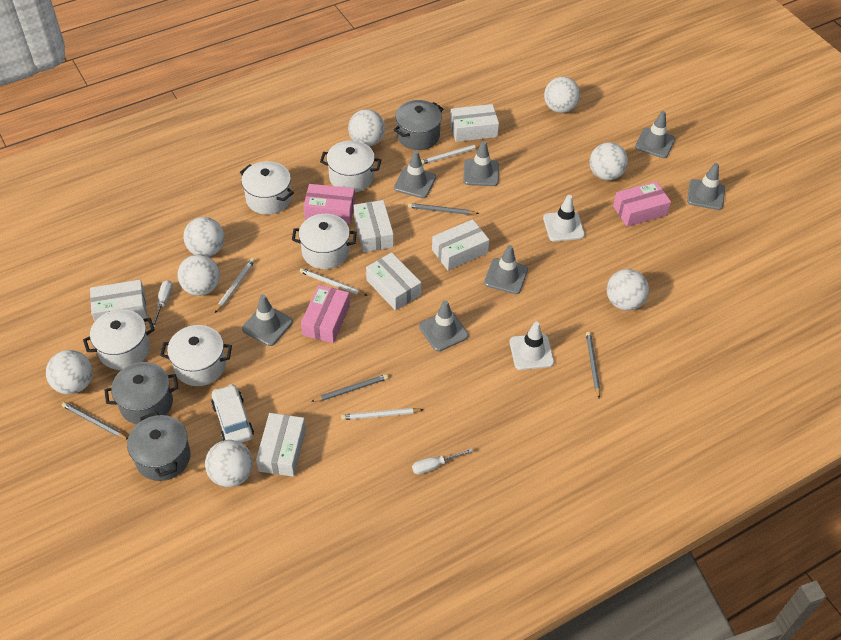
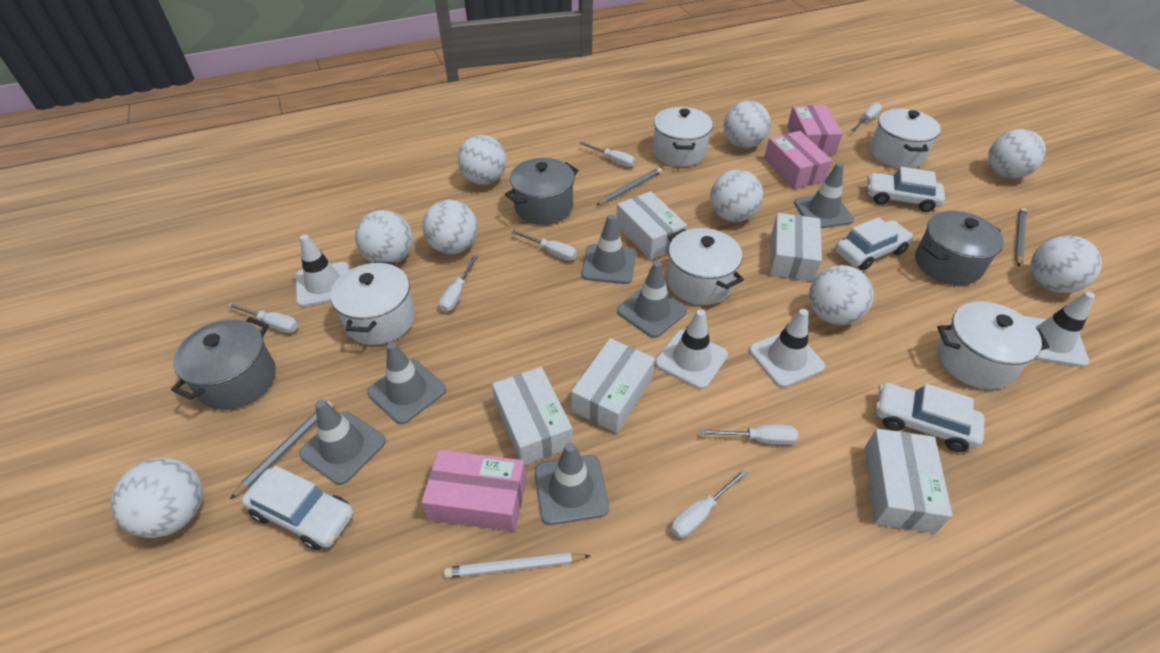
grey pencil: [62,402,128,439] [311,374,388,402] [408,203,479,215] [586,332,600,398] = 4 -> [230,401,333,499] [596,168,662,205] [1015,208,1027,267] = 3
grey traffic cone: [242,295,293,346] [394,151,436,198] [419,300,469,351] [463,141,499,186] [484,245,528,294] [635,111,675,158] [687,163,725,210] = 7 -> [299,399,386,485] [367,342,446,424] [535,443,609,525] [581,215,636,284] [617,261,687,338] [794,163,854,228] = 6
white ball: [46,350,93,395] [177,254,220,296] [183,217,225,257] [205,440,253,487] [348,109,385,146] [544,77,580,113] [590,142,628,180] [607,269,649,311] = 8 -> [111,458,203,538] [355,210,413,263] [422,200,478,254] [458,135,507,185] [710,170,763,222] [724,101,770,148] [809,265,873,325] [988,129,1046,179] [1030,236,1102,293] = 9
white box: [90,280,147,321] [256,413,306,477] [353,200,394,252] [366,252,421,311] [432,219,489,270] [450,104,499,142] = 6 -> [492,367,573,465] [571,338,655,433] [616,191,687,260] [770,213,822,281] [864,429,952,533] = 5
white car: [211,384,254,443] = 1 -> [241,466,354,550] [835,217,913,270] [867,167,945,212] [875,383,984,452] = 4
white pencil: [215,258,255,313] [300,268,367,296] [341,408,424,420] [421,144,480,165] = 4 -> [444,553,590,578] = 1
white screwdriver: [153,280,173,328] [412,448,473,475] = 2 -> [227,303,298,333] [439,256,478,312] [511,230,577,260] [579,141,635,167] [671,469,747,538] [701,425,798,445] [851,103,882,132] = 7
white traffic cone: [509,322,554,370] [543,195,585,242] = 2 -> [296,235,349,307] [655,309,728,389] [749,309,825,388] [1024,292,1095,367] = 4

